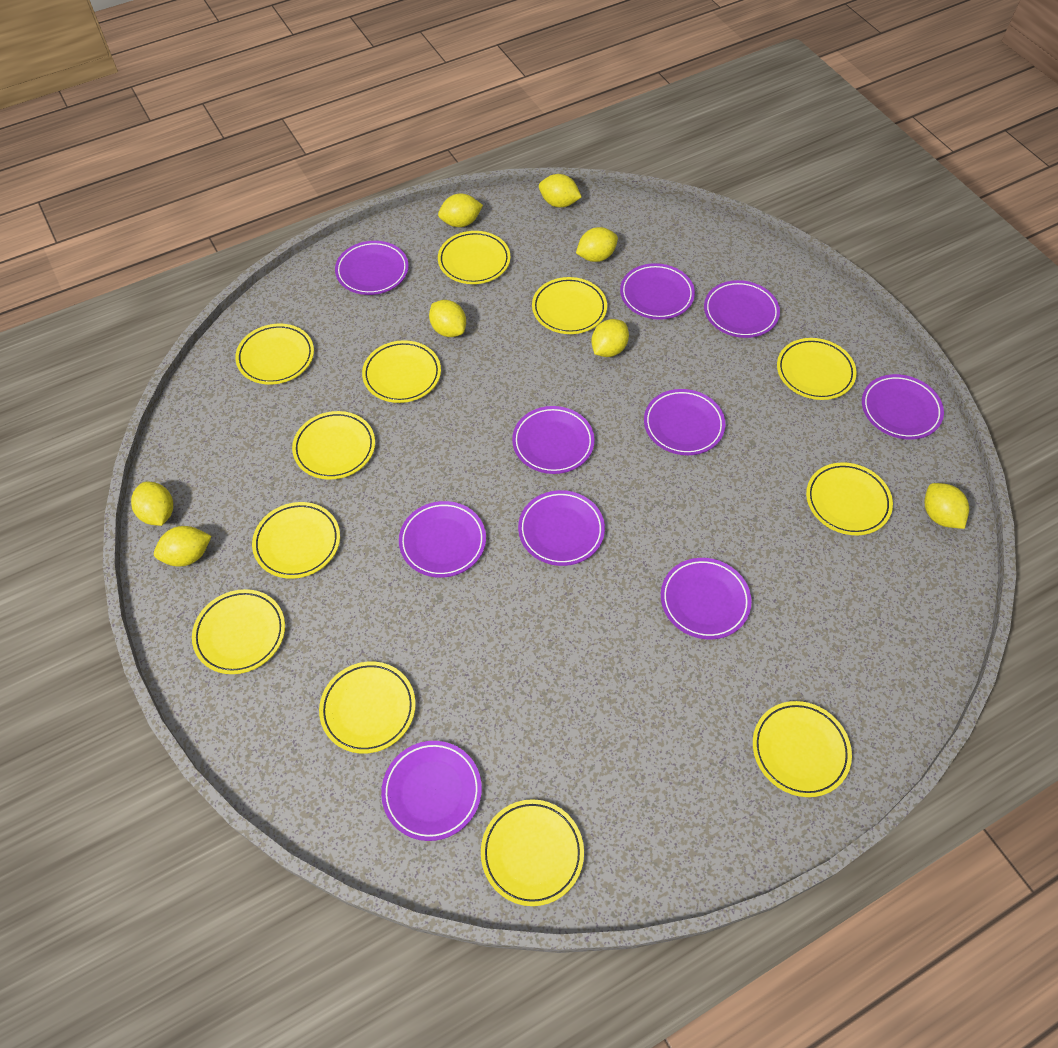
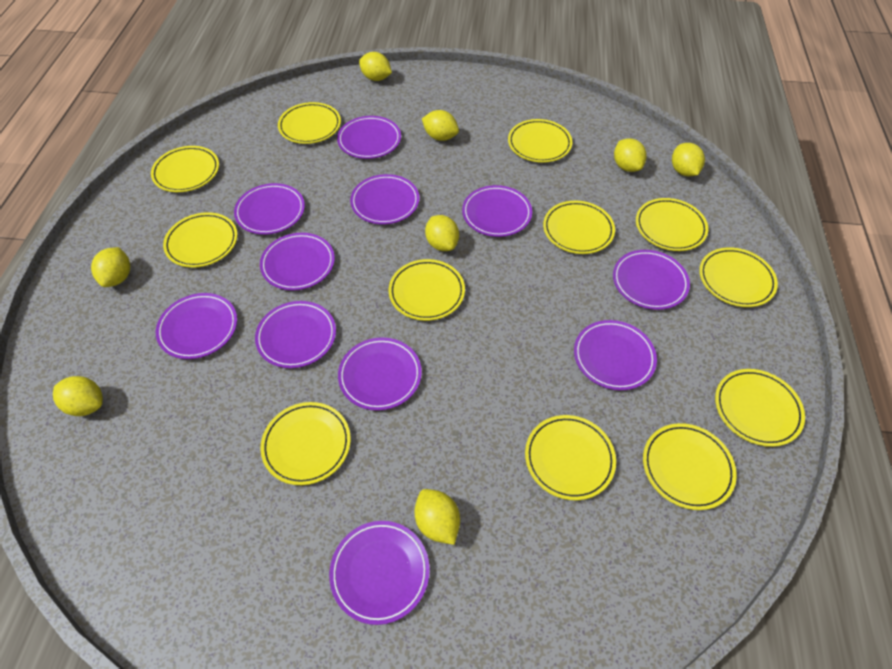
purple plate: [335,241,409,295] [381,741,482,841] [399,501,486,578] [512,406,594,474] [518,490,605,566] [620,263,695,320] [644,389,725,455] [661,558,752,640] [704,280,780,338] [862,374,944,439] = 10 -> [156,293,237,359] [234,183,305,235] [255,301,336,368] [260,233,335,291] [329,521,430,625] [337,116,401,159] [338,337,422,411] [350,174,420,225] [462,185,532,237] [574,320,657,390] [613,250,690,310] = 11

